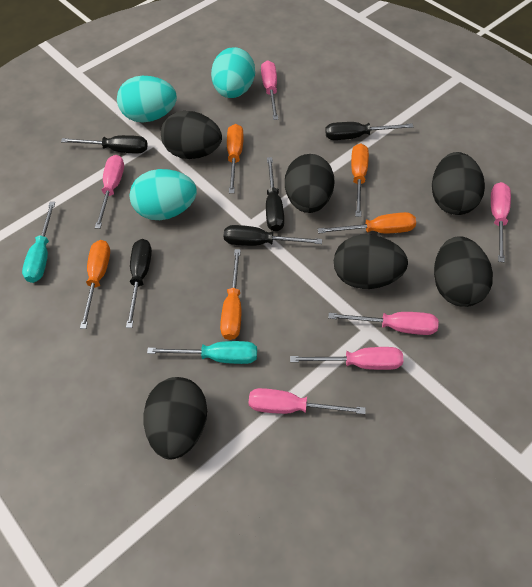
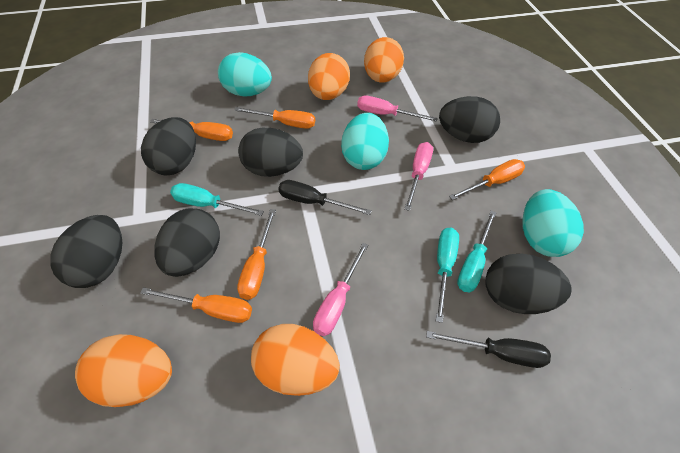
black screwdriver: [61,135,148,154] [126,239,152,328] [224,225,322,246] [266,157,284,232] [325,122,413,140] = 5 -> [278,180,372,215] [426,331,551,368] = 2
orange egg: none = 0 -> [75,334,172,407] [251,324,340,396] [308,53,350,100] [364,37,404,83] = 4
pink screwdriver: [95,155,124,229] [249,388,366,414] [261,61,278,120] [290,347,403,370] [328,312,439,335] [491,182,511,262] = 6 -> [313,243,368,336] [357,96,438,122] [404,142,433,211] = 3
turquoise screwdriver: [22,202,55,283] [147,341,257,364] = 2 -> [170,183,264,216] [436,227,459,323] [457,211,496,292] = 3

